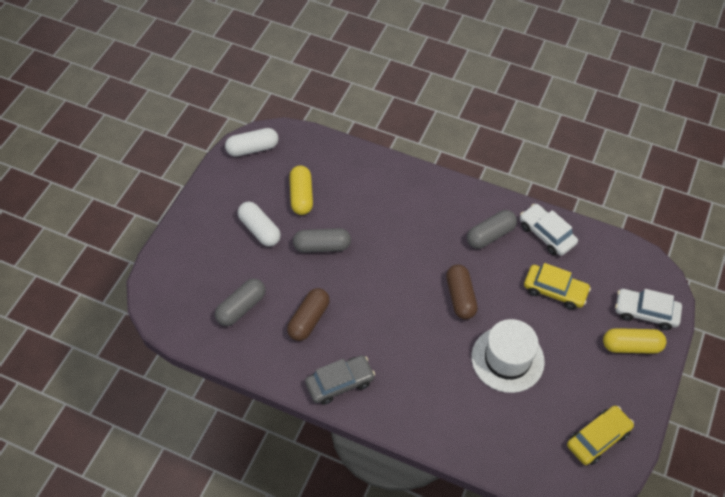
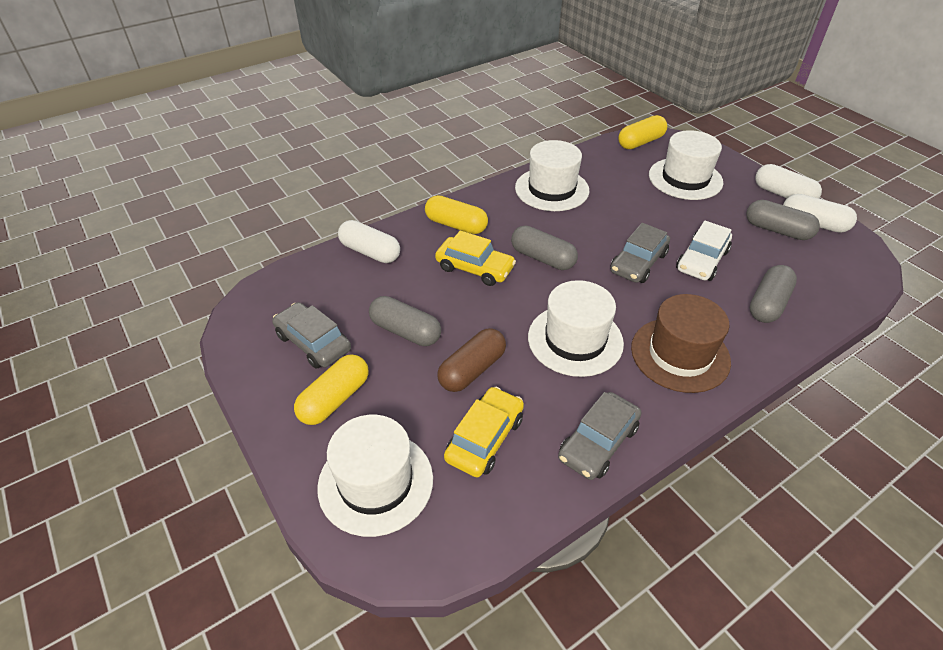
brown capsule: [287,288,330,341] [446,264,478,319] = 2 -> [437,328,506,392] = 1
brown hat: none = 0 -> [631,294,731,393] = 1
grey capsule: [215,279,265,326] [293,228,351,253] [467,210,517,249] = 3 -> [369,296,441,346] [511,225,578,270] [746,200,820,240] [750,265,797,323] = 4
grey car: [305,355,375,405] = 1 -> [272,302,351,369] [558,392,642,480] [610,223,670,283] = 3
white capsule: [225,128,278,157] [238,202,281,246] = 2 -> [338,220,400,263] [755,164,822,198] [783,194,857,233] = 3
white car: [520,204,578,256] [615,289,682,330] = 2 -> [676,221,732,281] = 1
white hat: [471,319,545,393] = 1 -> [317,415,433,537] [515,140,589,211] [528,280,624,377] [649,130,723,200] = 4
yellow capsule: [289,165,313,215] [603,328,667,354] = 2 -> [294,354,369,425] [425,195,488,234] [618,115,667,149] = 3

